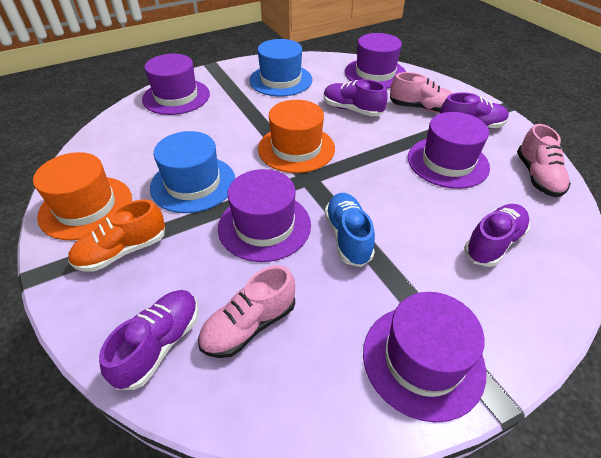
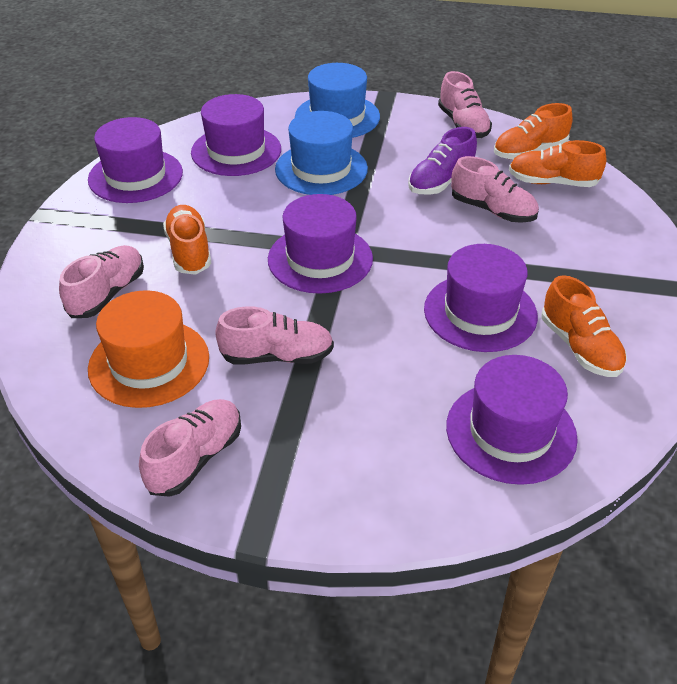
blue shoe: [325,193,375,267] = 1 -> none = 0
orange hat: [33,152,132,240] [258,100,335,173] = 2 -> [88,290,209,408] = 1
orange shoe: [68,199,165,272] = 1 -> [163,205,211,275] [494,103,573,159] [509,140,607,187] [541,275,627,377] = 4
pink shoe: [198,265,295,358] [390,72,453,113] [517,124,571,197] = 3 -> [59,245,144,318] [139,399,241,497] [215,306,334,364] [438,71,492,138] [451,156,539,223] = 5
purple shoe: [99,290,199,390] [323,79,388,116] [440,92,509,129] [464,204,530,267] = 4 -> [408,127,477,195] = 1

